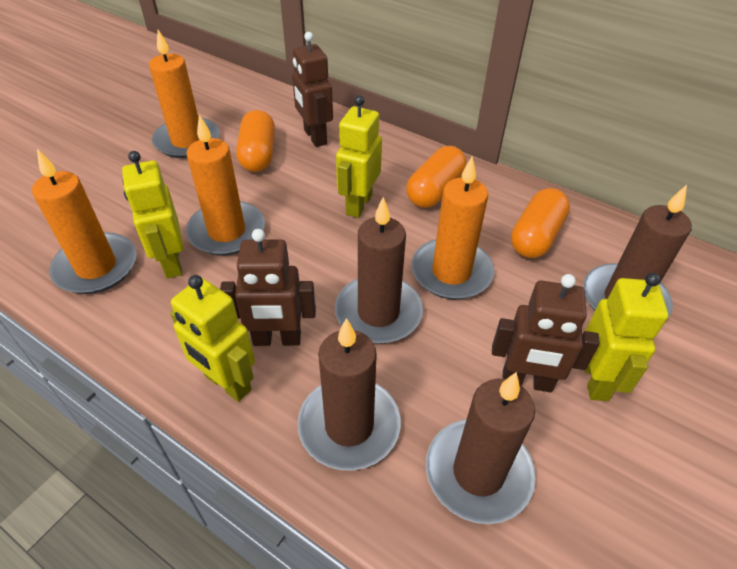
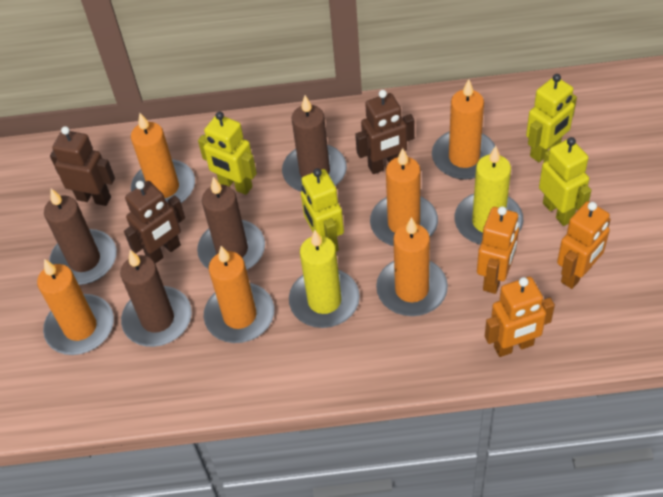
orange candle: [32,149,137,294] [149,30,220,158] [186,115,265,256] [411,156,494,300] = 4 -> [37,259,114,355] [131,113,195,203] [204,246,274,343] [370,148,438,246] [376,217,448,316] [432,79,495,180] = 6
orange capsule: [236,110,275,172] [406,146,467,208] [511,188,570,258] = 3 -> none = 0
orange robot: none = 0 -> [477,206,519,294] [485,277,555,357] [557,201,611,289] = 3
yellow candle: none = 0 -> [289,230,360,328] [455,146,523,245] = 2

